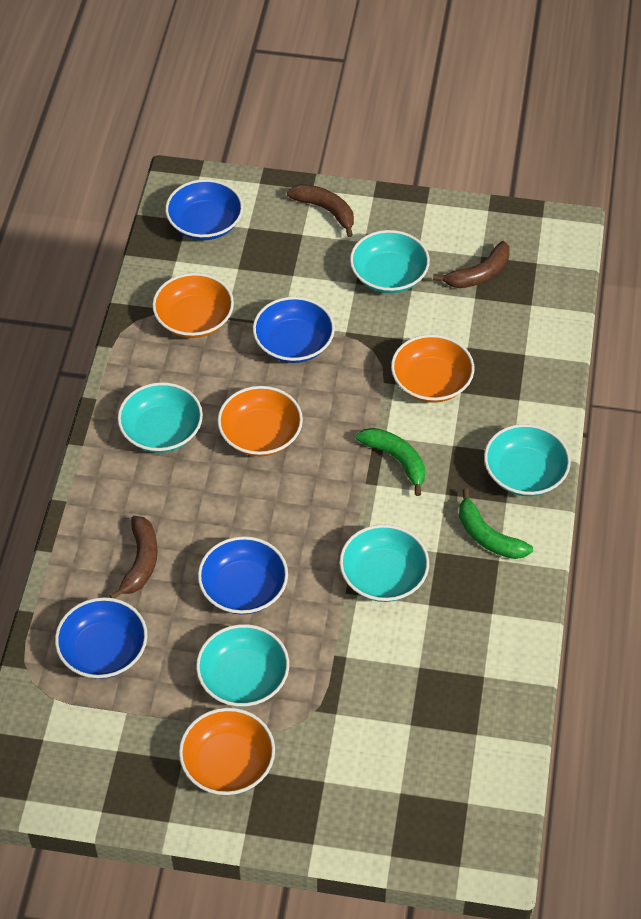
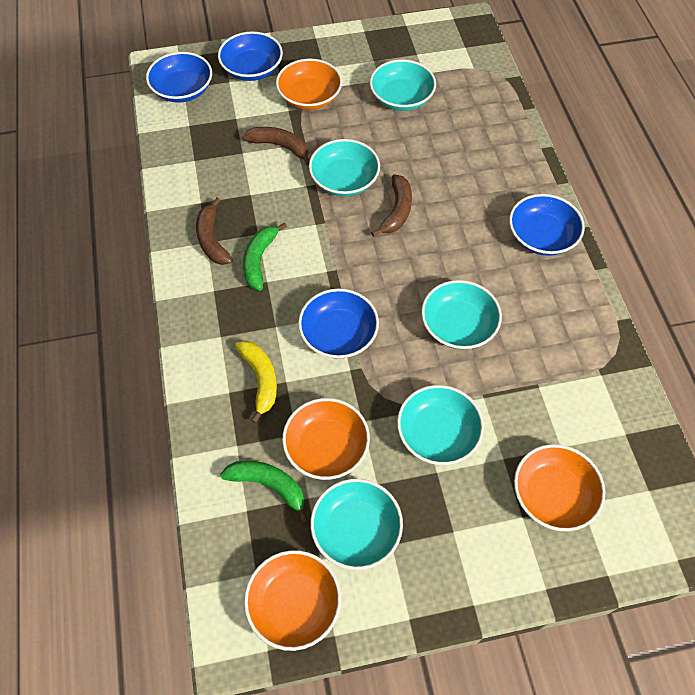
yellow banana: none = 0 -> [235,340,277,423] = 1

